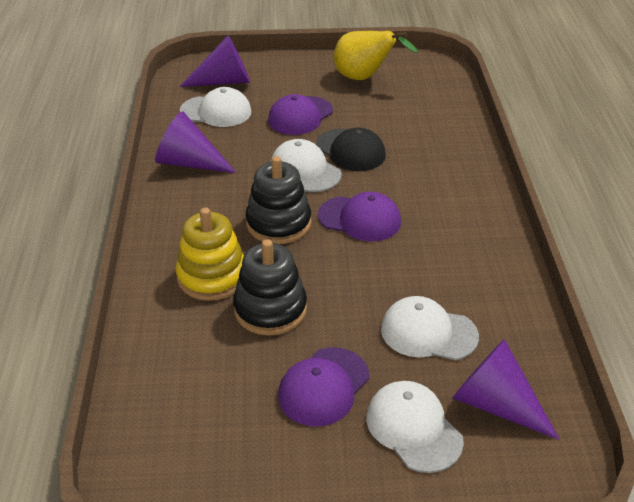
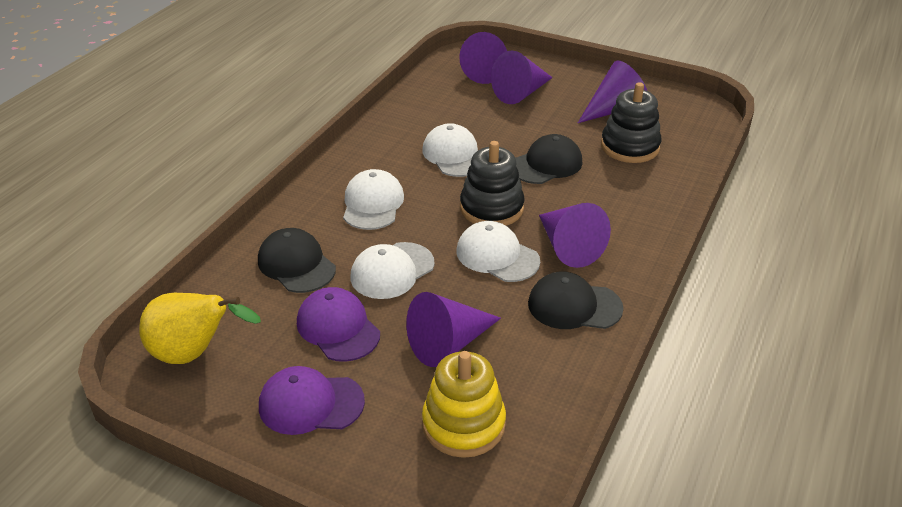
black cap: [316,128,386,171] = 1 -> [258,228,336,293] [515,134,583,184] [528,272,624,329] = 3
purple cap: [268,94,333,135] [278,347,369,427] [318,192,401,241] = 3 -> [259,366,365,435] [297,287,380,362] = 2
purple cone: [155,111,236,173] [179,36,250,87] [452,339,559,440] = 3 -> [406,292,501,367] [459,32,507,84] [491,51,553,104] [539,203,611,268] [578,61,647,123] = 5

